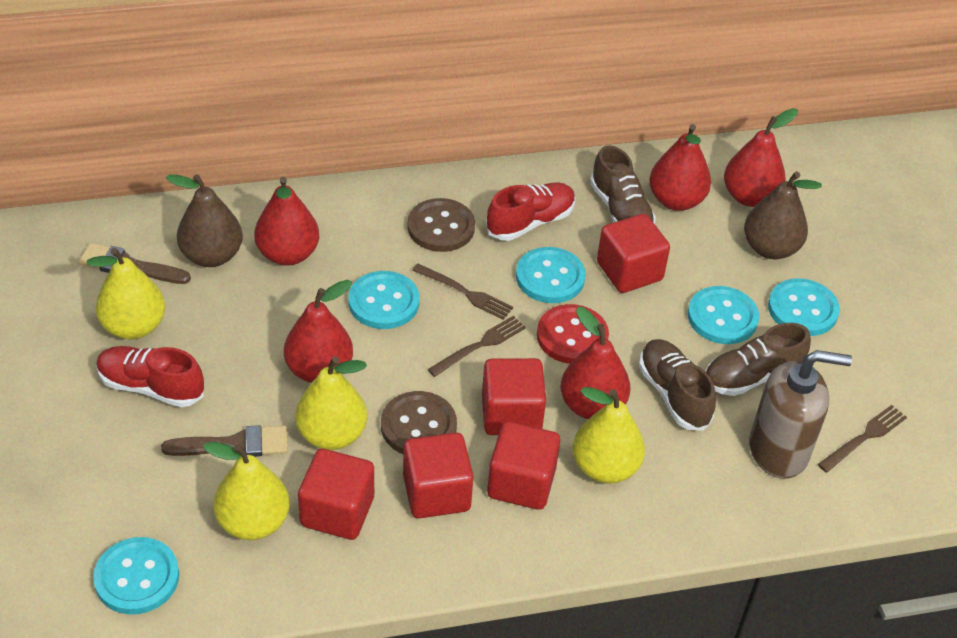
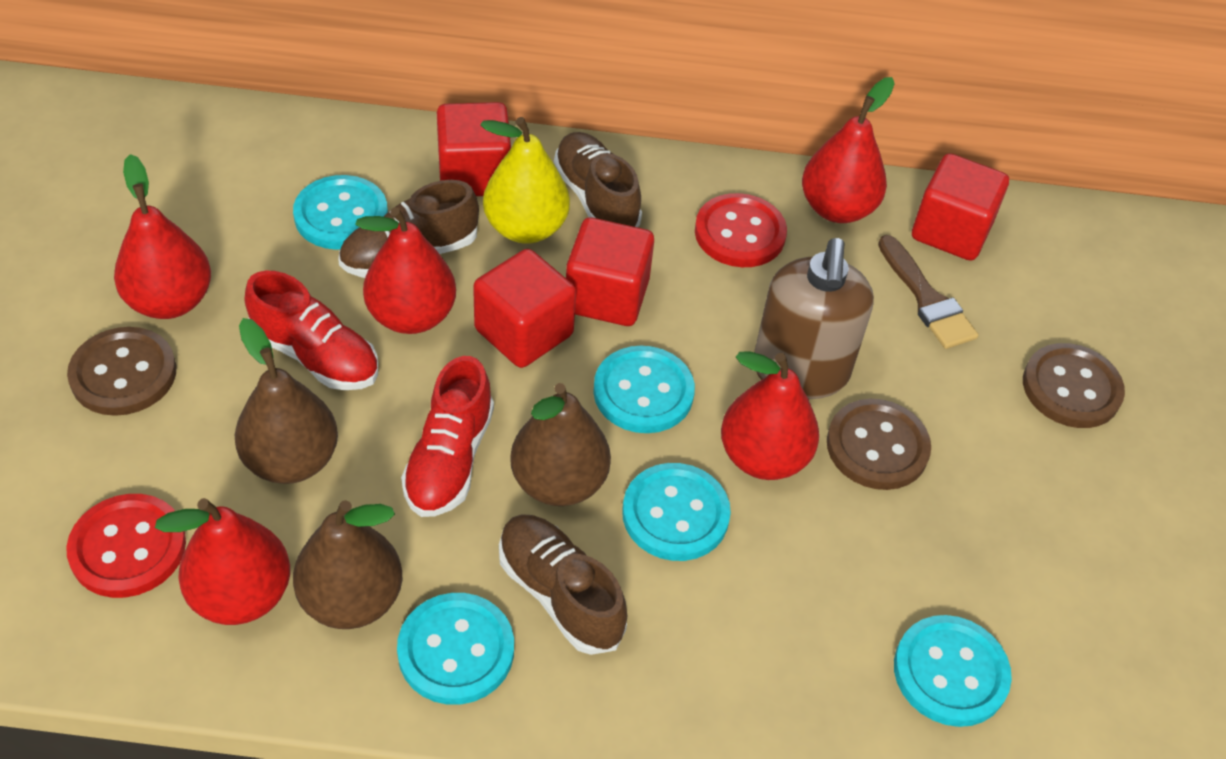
brown brush: [78,243,191,284] [161,425,288,457] = 2 -> [878,235,979,349] = 1
brown button: [381,391,457,454] [407,198,475,252] = 2 -> [67,327,176,416] [827,399,931,490] [1023,343,1125,428] = 3
brown fork: [412,263,513,320] [428,316,526,377] [818,405,907,473] = 3 -> none = 0
brown pear: [166,174,243,267] [744,171,822,259] = 2 -> [235,318,338,484] [293,500,402,629] [510,383,611,506] = 3
red button: [537,304,609,364] = 1 -> [66,494,186,598] [695,193,787,267] = 2
red cube: [298,449,374,540] [403,433,474,518] [482,358,546,435] [487,421,560,510] [597,214,670,293] = 5 -> [437,102,511,196] [473,249,576,368] [566,217,654,326] [912,153,1009,261] = 4
yellow pear: [87,248,165,340] [203,442,290,540] [295,357,367,450] [573,387,645,483] = 4 -> [480,117,570,244] = 1

